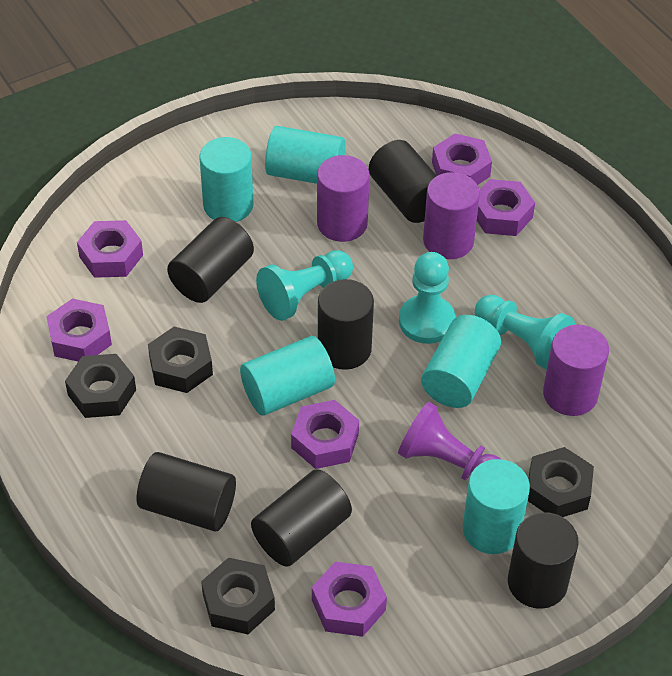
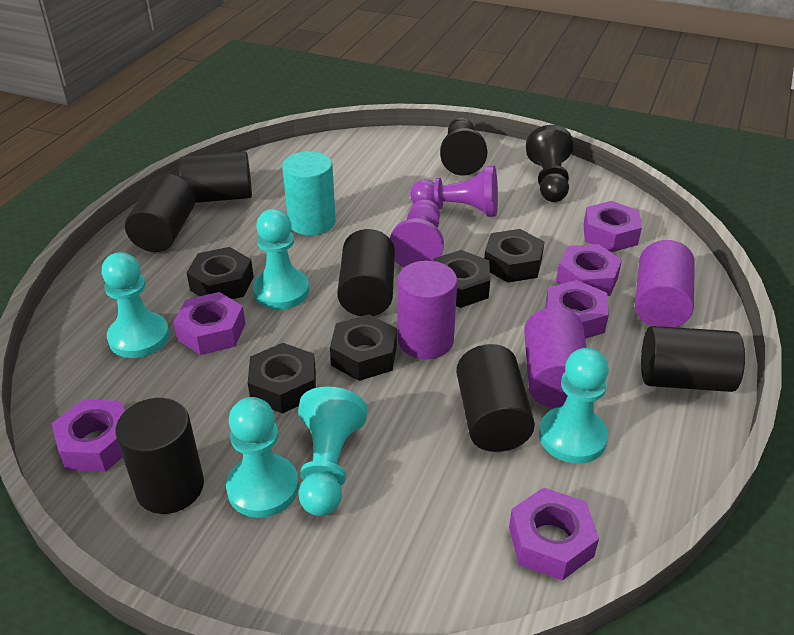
black nut: [65,354,136,418] [148,327,213,393] [201,557,275,634] [528,447,594,517] = 4 -> [186,247,254,299] [248,343,316,414] [330,314,397,381] [433,250,490,308] [484,229,544,283] = 5
black pawn: none = 0 -> [440,117,488,175] [526,125,573,202] = 2
purple pawn: [398,402,500,481] = 1 -> [390,199,444,268] [410,166,498,217] = 2
turquoise cylinder: [200,137,253,222] [240,336,335,415] [265,126,345,184] [421,315,501,408] [463,459,530,554] = 5 -> [282,151,336,235] = 1
turquoise pawn: [256,250,353,321] [399,252,455,344] [475,295,575,369] = 3 -> [102,252,169,358] [226,397,299,518] [253,209,309,309] [298,387,367,516] [539,348,609,463] = 5

